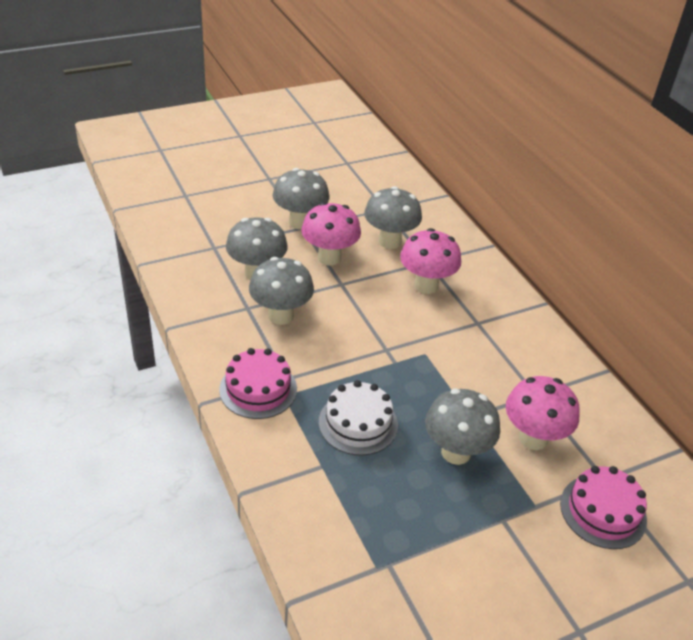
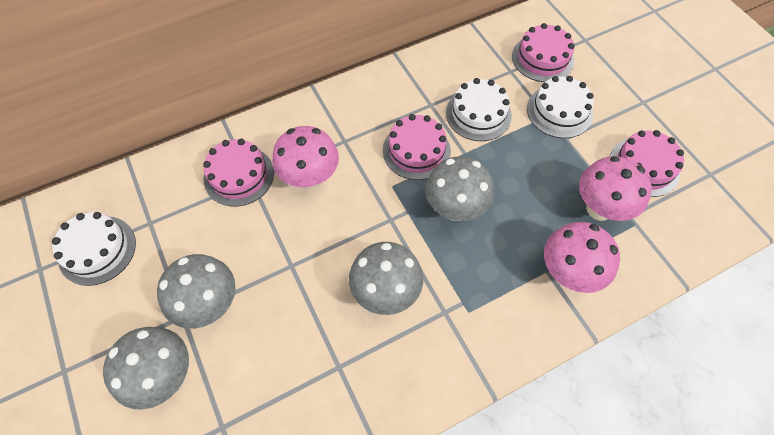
grey mushroom: [226,217,288,280] [249,257,314,325] [273,168,329,229] [364,186,422,249] [425,389,500,465] = 5 -> [103,327,189,410] [157,254,236,329] [349,242,423,315] [425,157,494,221] = 4
pink cake: [219,348,297,419] [560,466,647,549] = 2 -> [203,139,274,206] [383,114,451,180] [512,23,574,82] [610,130,684,197] = 4
white cake: [319,380,398,455] = 1 -> [52,212,136,286] [446,78,512,141] [527,76,594,138] = 3

